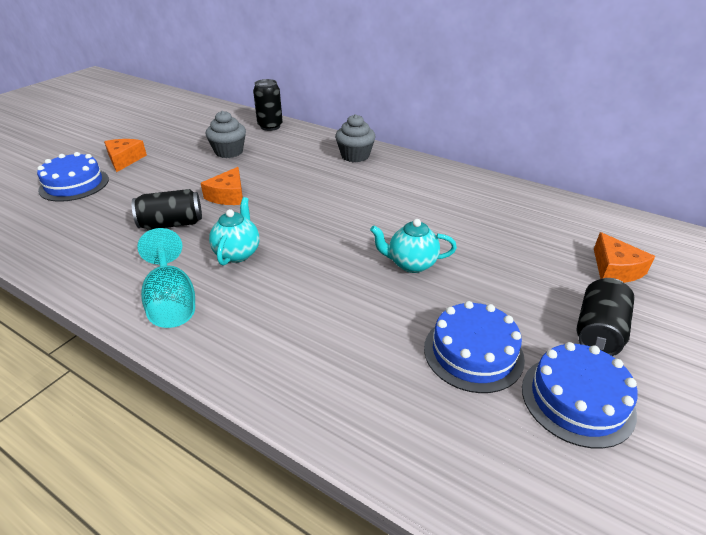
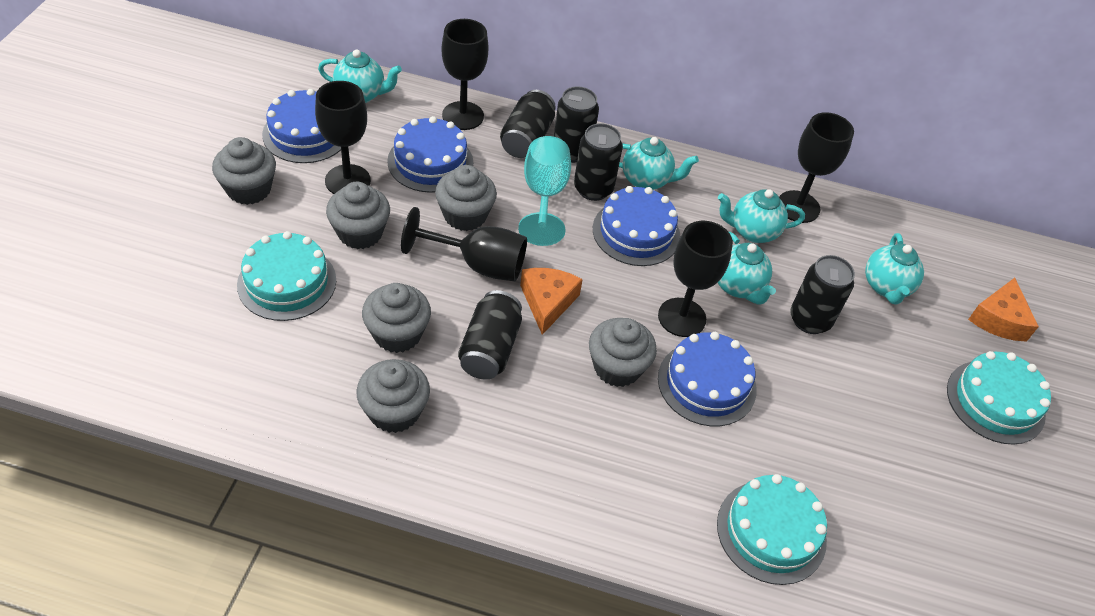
black can: [132,189,202,230] [253,79,283,131] [577,278,635,356] = 3 -> [458,290,522,380] [500,90,556,158] [554,87,599,163] [574,123,623,201] [790,255,855,334] = 5
black goblet: none = 0 -> [315,81,371,194] [401,207,527,281] [442,19,488,130] [658,221,733,337] [779,112,854,223] = 5
blue cake: [37,152,109,202] [424,301,525,393] [522,342,638,449] = 3 -> [262,89,341,163] [387,116,473,193] [593,186,680,266] [658,332,757,426] = 4
grey cupcake: [206,111,246,158] [335,114,375,162] = 2 -> [212,137,276,205] [326,182,390,249] [356,359,430,433] [362,283,431,353] [435,165,497,231] [589,318,657,387] = 6
orange cheese: [104,139,147,172] [201,167,243,205] [594,232,655,283] = 3 -> [520,268,583,335] [968,278,1039,342] = 2
turquoise cake: none = 0 -> [237,231,336,321] [717,474,827,585] [947,351,1051,445] = 3
turquoise teapot: [209,197,259,266] [370,219,457,273] = 2 -> [318,49,402,103] [619,137,699,190] [718,189,805,243] [718,232,776,305] [865,233,924,305] = 5

